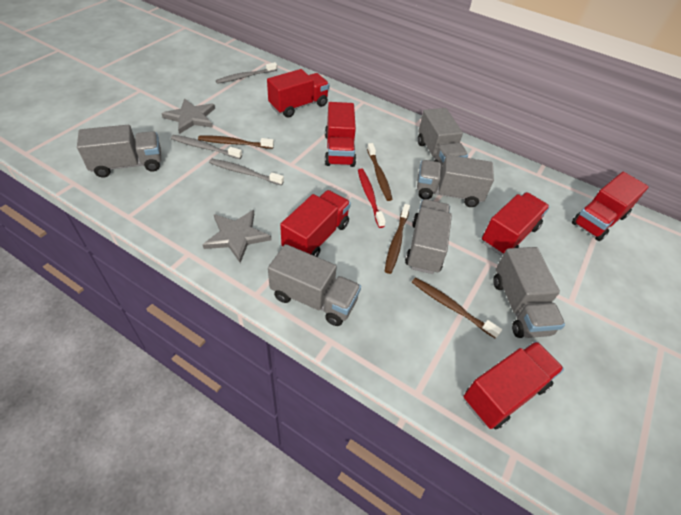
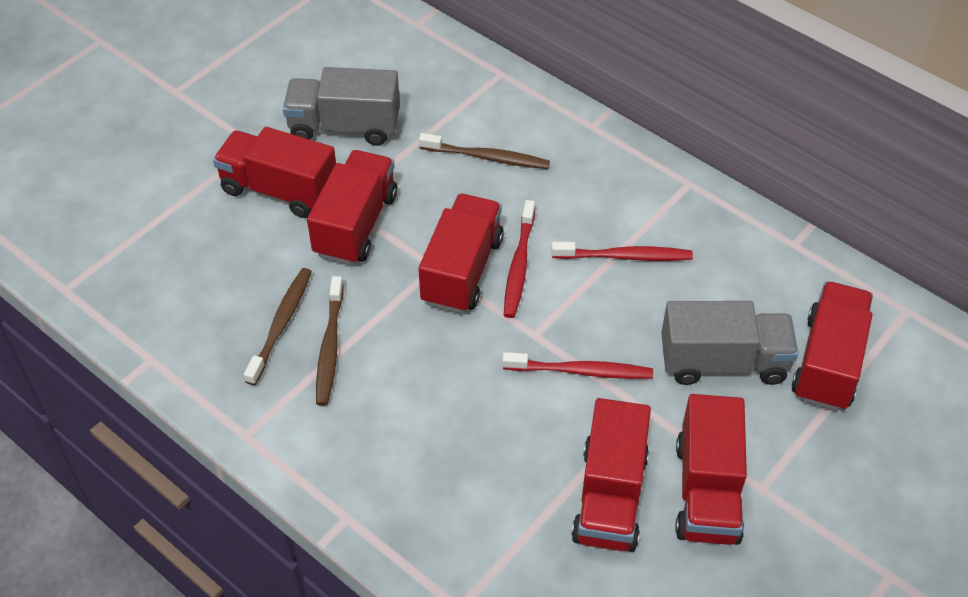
brown toothbrush: [198,136,274,149] [367,143,393,201] [385,204,410,274] [412,277,502,339] = 4 -> [244,268,312,385] [316,276,344,406] [419,133,550,169] = 3
grey star: [161,98,215,134] [203,210,271,263] = 2 -> none = 0
grey toothbrush: [171,135,242,159] [209,159,284,185] [216,62,277,84] = 3 -> none = 0
grey truck: [77,125,161,178] [268,244,361,326] [405,199,452,274] [417,155,494,207] [418,108,468,170] [493,247,565,338] = 6 -> [283,67,400,146] [661,301,798,385] = 2
red toothbrush: [358,169,386,228] = 1 -> [502,352,653,379] [504,200,535,318] [552,242,693,261] = 3

